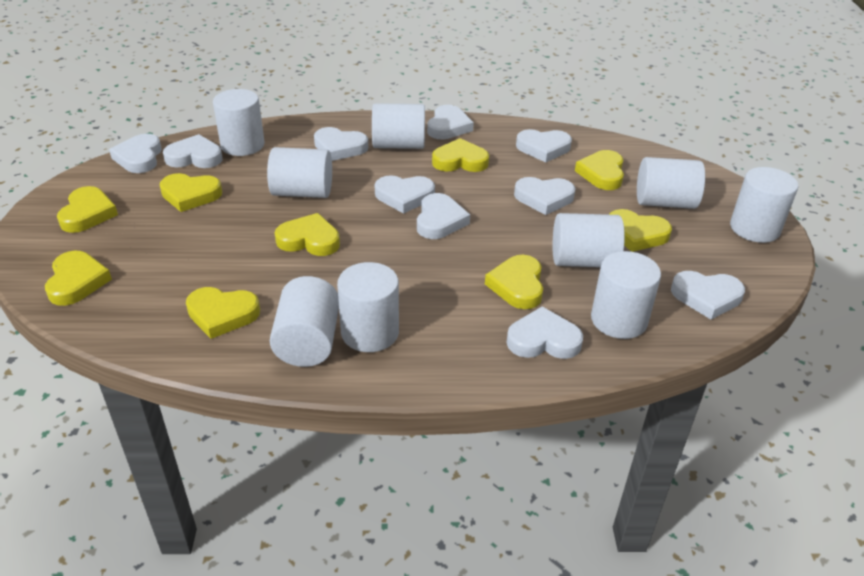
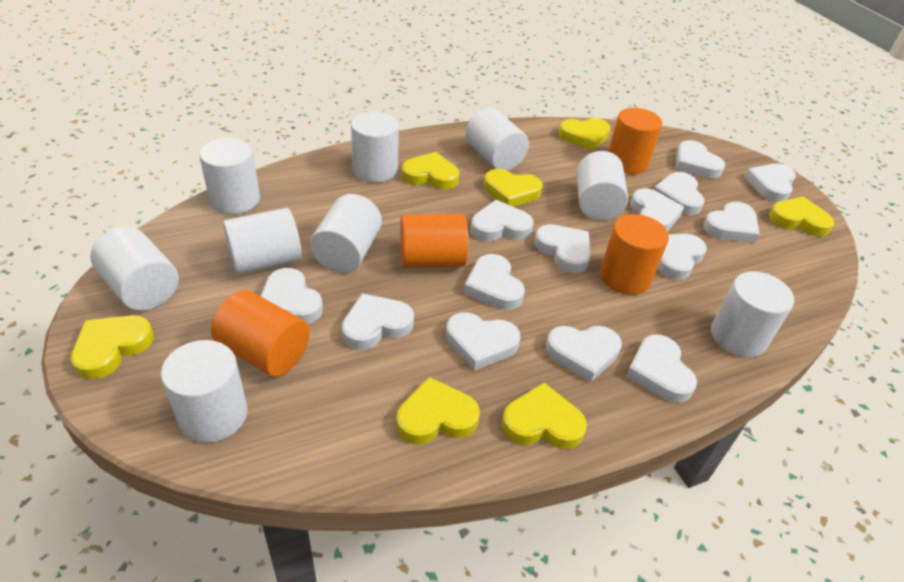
orange cylinder: none = 0 -> [211,290,310,377] [400,214,468,268] [600,214,669,295] [608,108,662,174] = 4
white heart: [109,134,162,173] [163,134,223,168] [314,127,368,161] [375,175,435,214] [417,193,470,239] [427,105,474,140] [506,306,583,359] [514,177,576,215] [516,129,572,163] [671,271,745,320] = 10 -> [261,268,323,324] [342,293,414,350] [446,312,521,371] [464,254,525,310] [471,200,534,241] [534,224,591,273] [546,326,622,382] [626,334,697,403] [630,188,684,232] [653,172,704,215] [657,234,707,280] [676,140,725,178] [703,202,760,243] [745,163,796,202] = 14
yellow heart: [45,250,112,306] [57,186,118,233] [160,173,222,212] [186,287,260,339] [275,213,340,256] [432,138,489,172] [485,255,543,309] [575,150,624,190] [609,209,672,252] = 9 -> [71,315,154,379] [396,377,480,444] [402,152,459,189] [484,169,543,207] [502,383,587,449] [559,118,611,151] [769,196,834,237] = 7

